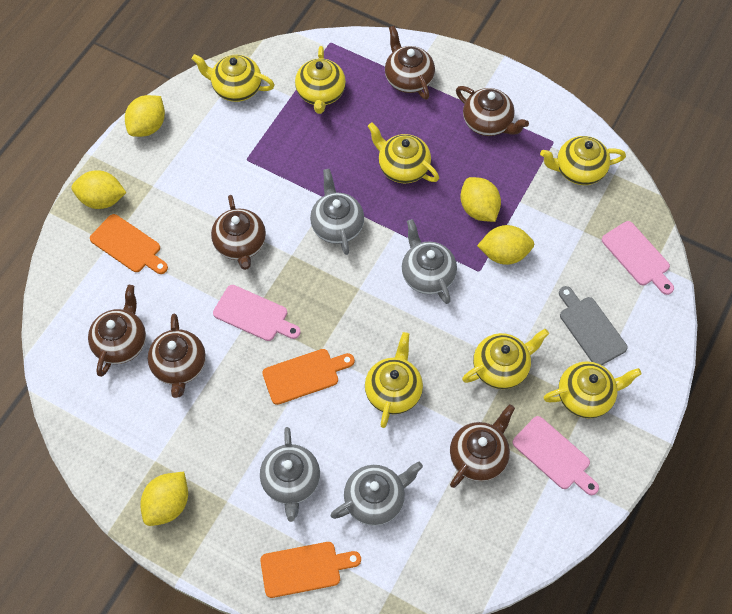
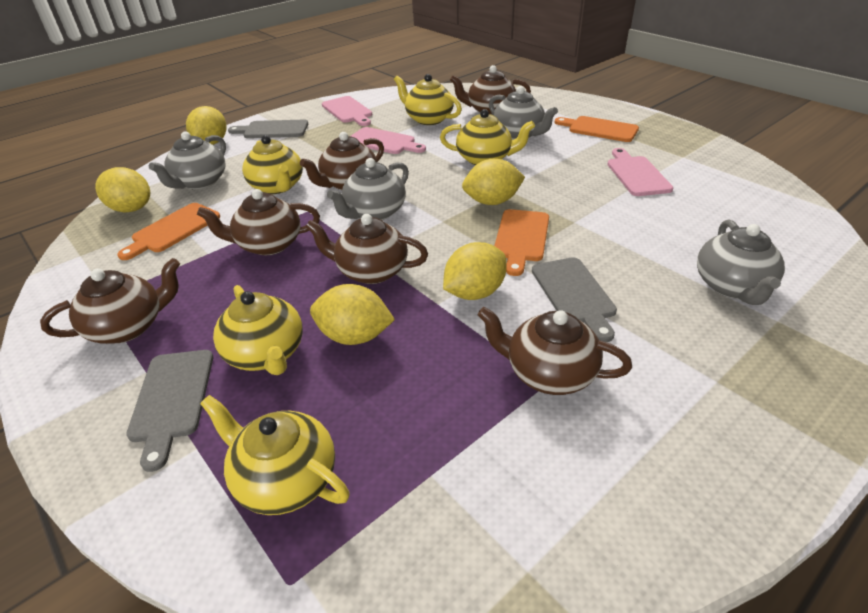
grey cutting board: [559,286,628,365] = 1 -> [126,350,213,472] [228,120,308,138] [532,257,617,342] = 3
yellow teapot: [191,54,274,102] [295,46,346,114] [365,332,423,428] [367,122,439,183] [462,329,549,389] [540,136,626,185] [543,361,642,418] = 7 -> [200,395,350,515] [213,285,303,375] [242,135,303,194] [394,74,462,125] [440,109,535,165] = 5

